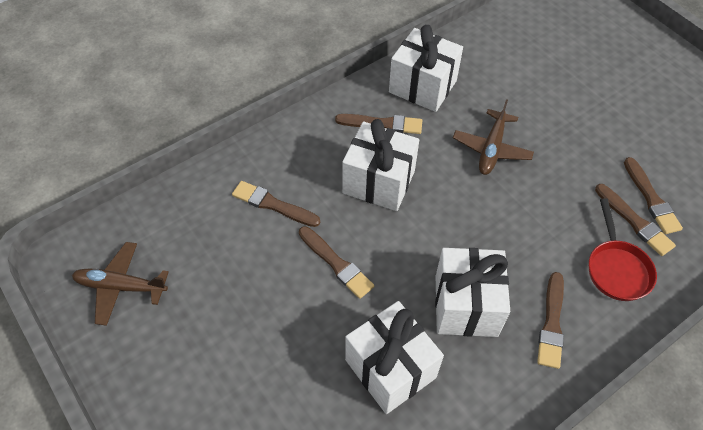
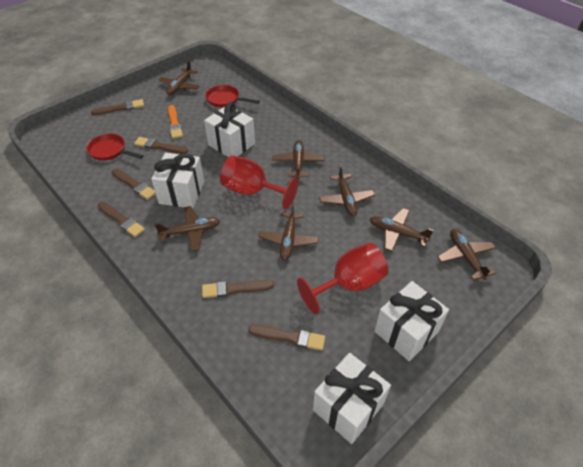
brown plane: [72,242,169,326] [453,99,534,175] = 2 -> [154,206,220,251] [158,61,200,95] [258,203,319,260] [272,140,324,179] [319,165,375,216] [370,208,434,252] [437,229,496,280] = 7
orange brush: none = 0 -> [168,105,183,139] = 1
red goblet: none = 0 -> [220,155,298,209] [297,243,388,314] = 2
red pan: [589,198,657,301] = 1 -> [86,133,143,161] [205,85,260,107] = 2

